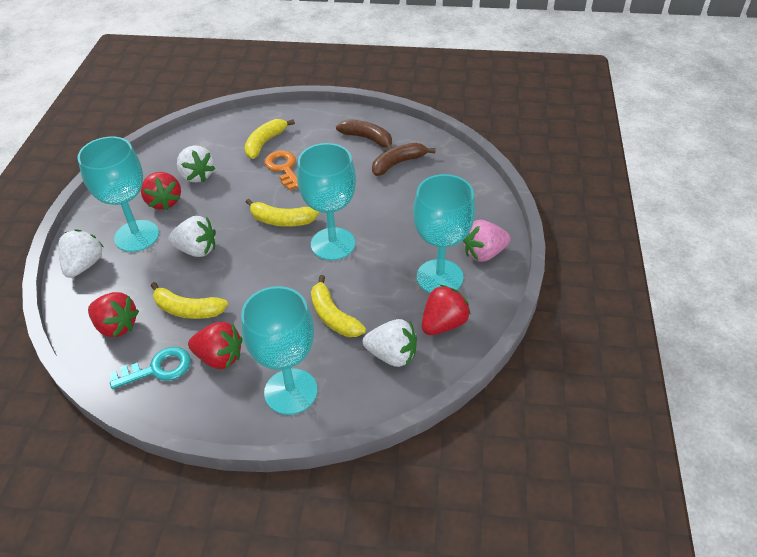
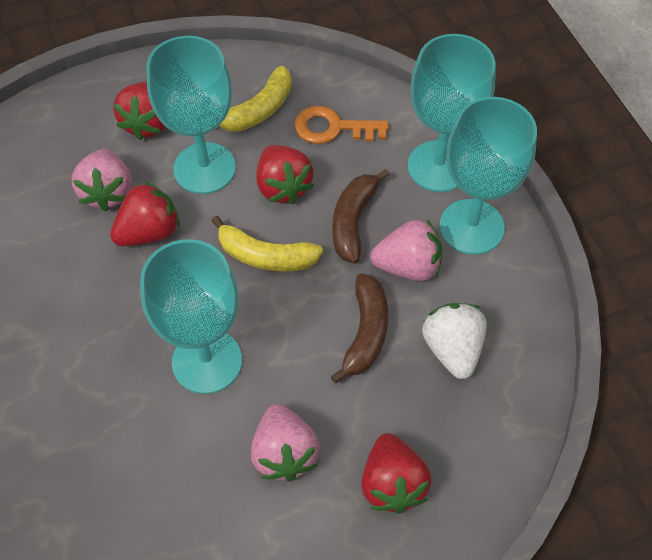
pink strawberry: [463,220,511,262] = 1 -> [71,149,132,212] [251,404,320,481] [370,220,442,281] = 3
turquoise key: [110,347,191,389] = 1 -> none = 0
white strawberry: [58,229,103,278] [168,216,216,257] [177,145,215,182] [363,319,417,367] = 4 -> [422,303,487,379] = 1
yellow banana: [151,282,228,319] [244,119,295,159] [246,199,319,227] [311,275,366,337] = 4 -> [212,216,323,272] [219,66,292,132] = 2

